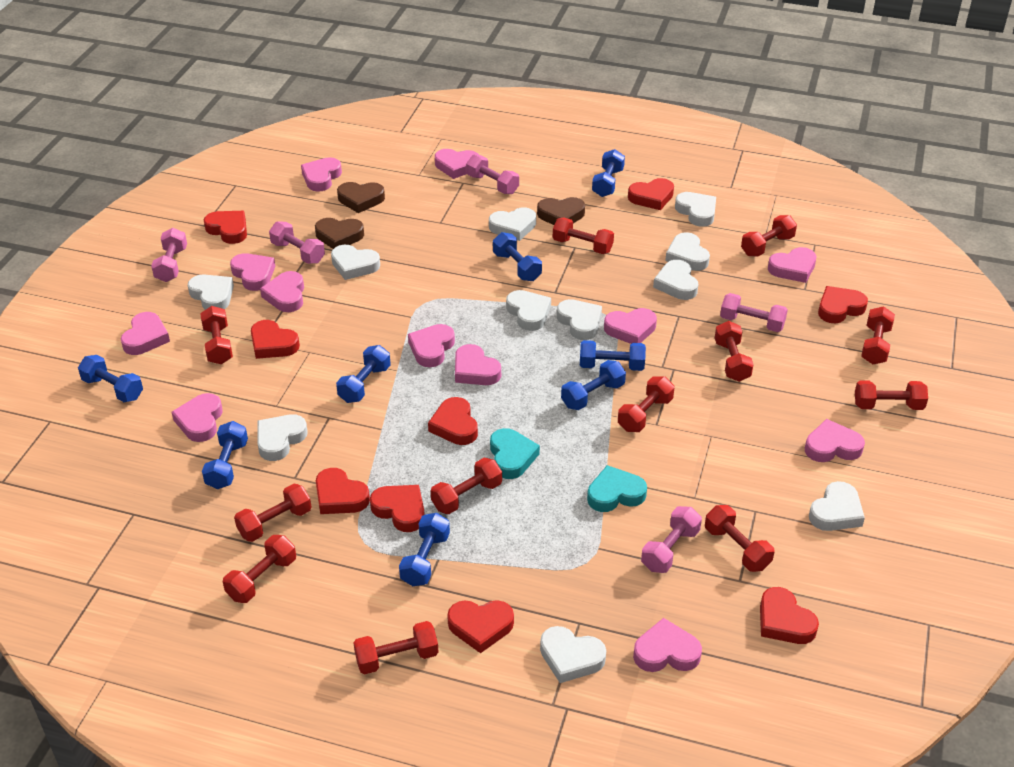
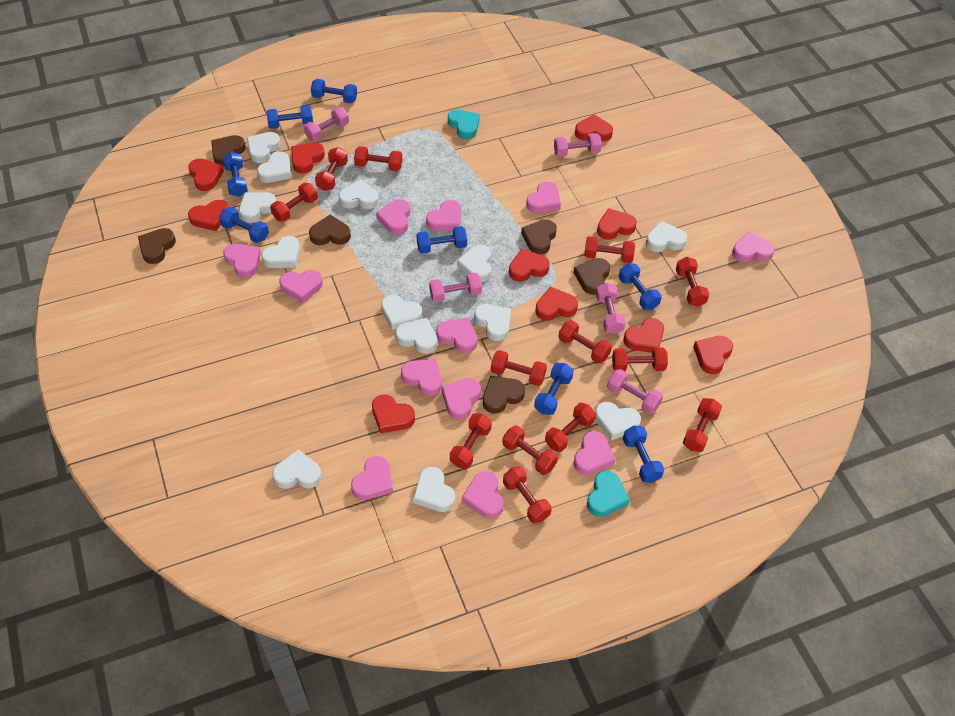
brown heart: [315,218,364,249] [337,182,385,213] [537,197,585,225] = 3 -> [138,228,176,264] [211,135,246,166] [309,215,351,245] [483,376,525,414] [521,219,557,255] [574,258,610,295] = 6
red dumbbell: [200,306,233,364] [223,535,296,603] [234,484,312,542] [353,621,439,674] [431,458,502,514] [553,217,614,254] [618,376,675,432] [705,505,775,572] [715,321,754,382] [741,215,797,256] [855,380,928,410] [861,306,895,364] = 12 -> [270,183,318,222] [315,147,348,191] [354,146,402,171] [450,413,492,469] [491,350,547,386] [502,425,558,475] [503,466,552,524] [545,403,596,452] [559,320,612,364] [584,236,635,263] [612,348,668,371] [676,257,709,307] [683,398,722,452] = 13
red heart: [204,211,247,244] [251,320,300,359] [316,468,370,514] [370,485,425,532] [428,397,478,445] [447,600,514,653] [628,178,674,210] [760,587,819,644] [818,286,868,323] = 9 -> [188,158,224,191] [188,200,229,231] [291,143,325,173] [372,395,415,433] [509,249,550,282] [535,286,578,321] [575,114,613,142] [597,208,637,240] [624,318,664,353] [693,336,733,374] = 10
white heart: [188,275,234,310] [257,414,308,461] [331,245,380,280] [489,207,536,241] [506,290,551,331] [540,626,606,683] [557,299,602,340] [653,260,698,300] [665,232,710,271] [675,192,716,227] [809,481,865,531] = 11 -> [239,192,276,223] [247,132,281,163] [257,151,291,183] [261,236,300,268] [272,449,322,489] [339,179,379,209] [381,295,423,330] [395,318,437,354] [413,467,455,512] [457,245,491,282] [474,304,511,341] [595,402,641,440] [646,221,687,252] = 13

